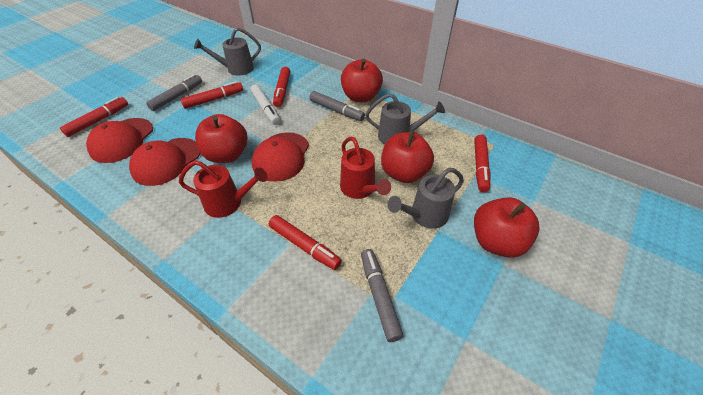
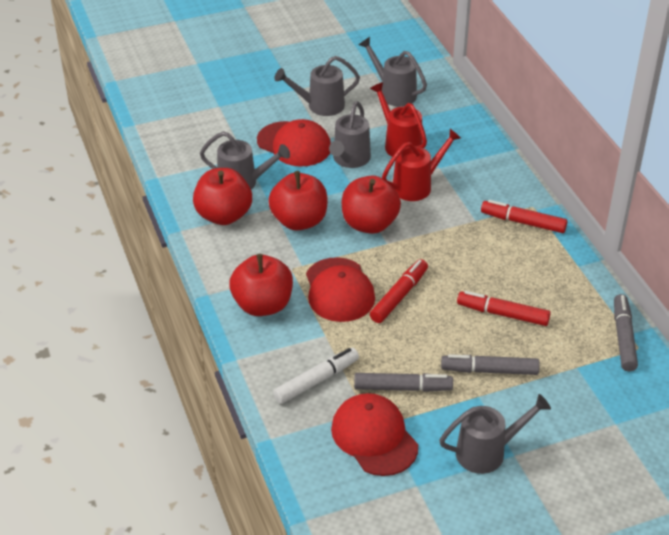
grey watering can: [194,27,261,76] [365,93,445,144] [387,168,464,229] = 3 -> [200,131,290,190] [274,56,360,116] [329,101,371,168] [359,37,427,107] [439,394,551,474] = 5
red marker: [60,97,128,137] [180,81,243,109] [269,215,342,270] [273,67,290,107] [474,135,491,192] = 5 -> [370,259,428,323] [457,291,551,326] [481,200,567,233] = 3

